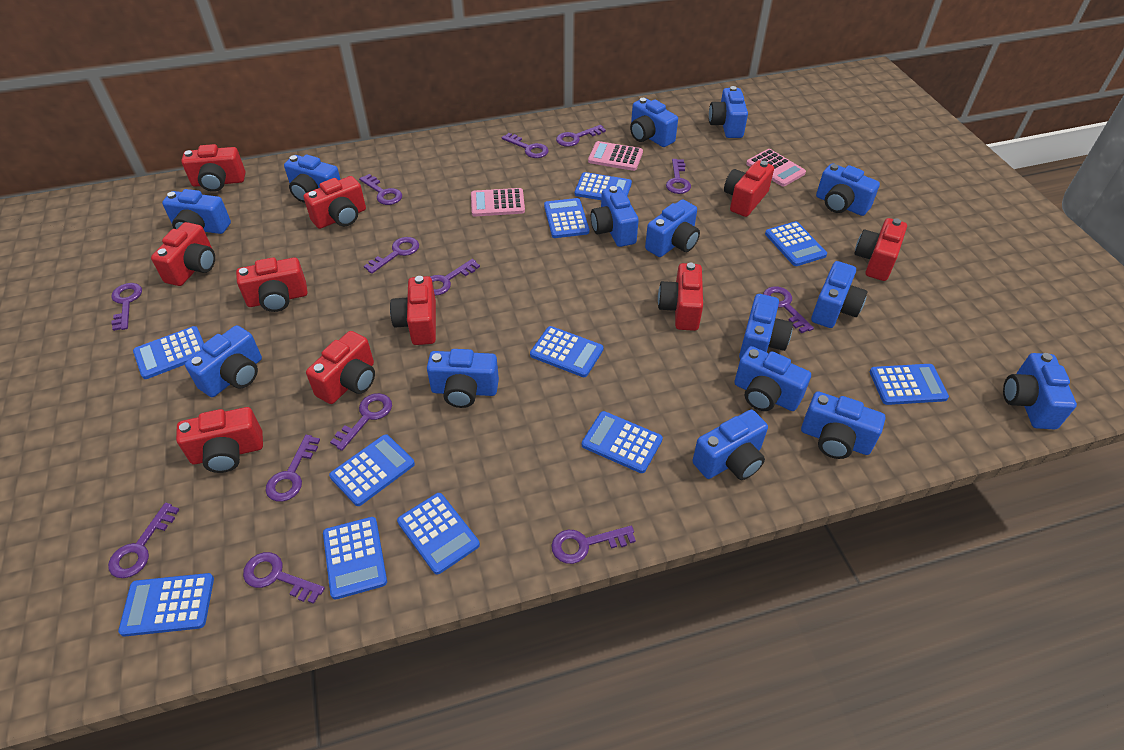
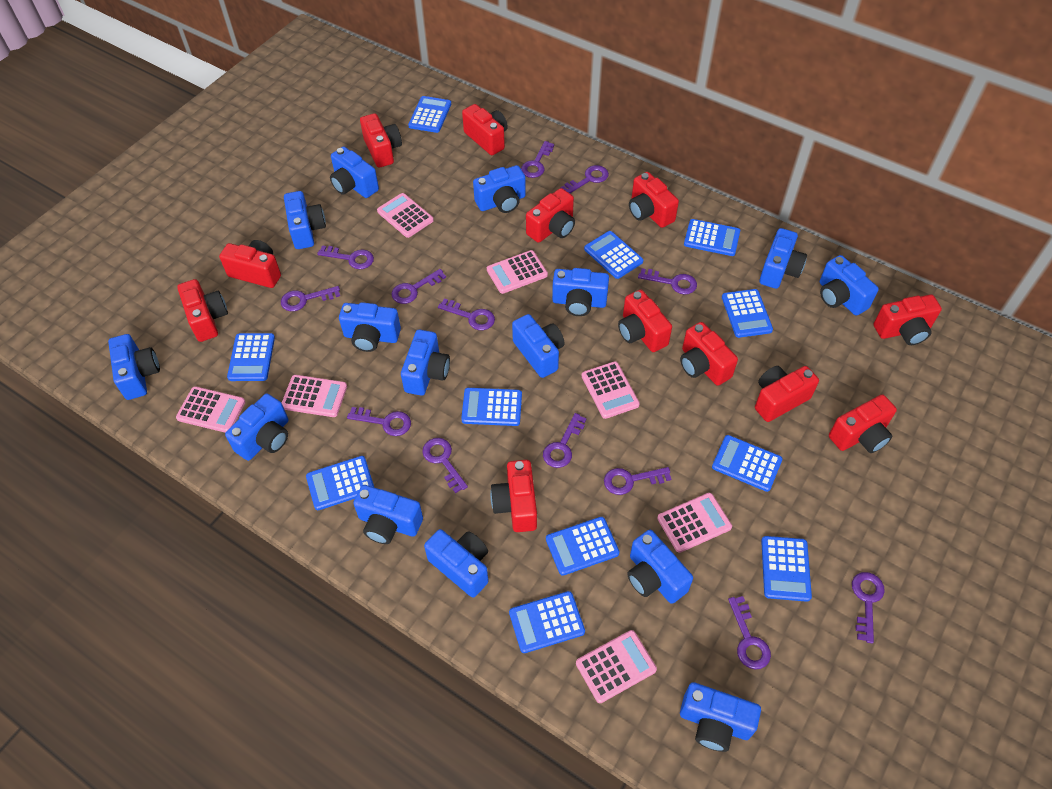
pink calculator: [471,188,525,216] [588,141,643,171] [746,149,806,187] = 3 -> [176,386,245,433] [282,375,347,417] [377,193,434,238] [487,250,548,294] [576,630,657,703] [582,361,640,419] [657,493,732,553] = 7
red camera: [151,222,215,286] [176,407,263,473] [181,144,245,192] [236,257,308,312] [303,176,366,229] [306,331,375,404] [390,276,436,345] [658,263,703,331] [724,160,774,217] [854,218,907,281] = 10 -> [177,279,228,342] [219,240,281,288] [360,113,402,168] [462,104,508,155] [490,460,537,532] [526,188,575,243] [618,290,672,352] [629,172,679,228] [680,322,738,386] [755,366,819,422] [829,394,897,453] [873,295,942,345] = 12

